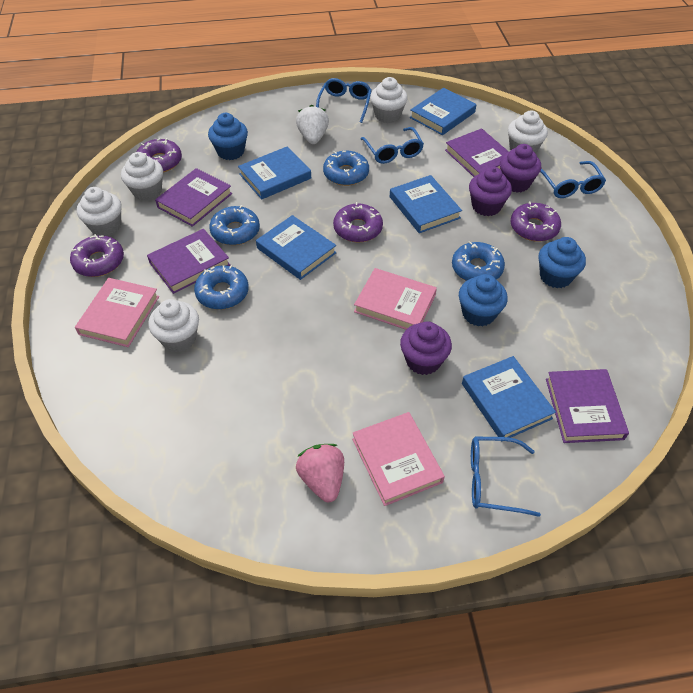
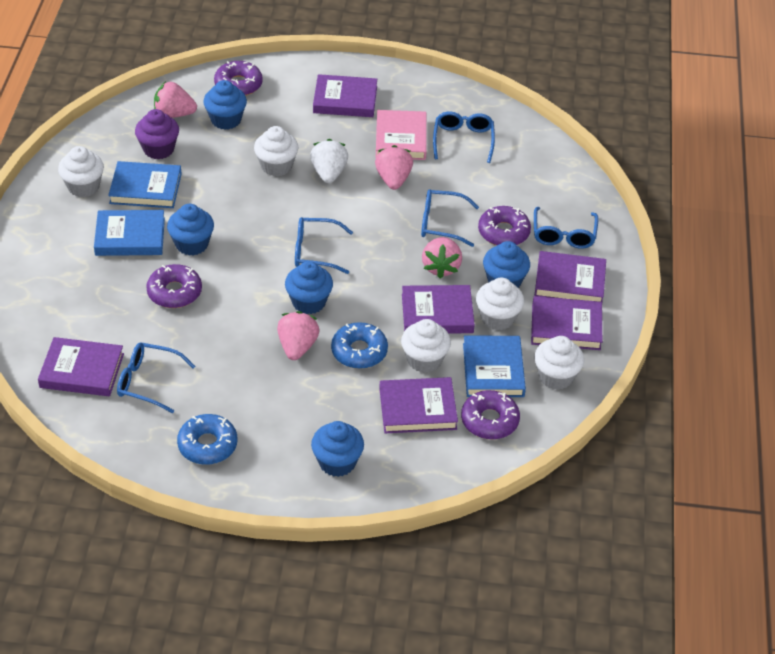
blue book: [238,146,311,199] [256,215,337,280] [390,175,462,233] [410,88,476,135] [462,356,556,438] = 5 -> [94,210,165,256] [108,161,182,208] [463,335,526,397] = 3
blue cupcake: [208,113,248,160] [459,274,508,327] [538,237,586,288] = 3 -> [167,204,214,256] [203,80,247,130] [285,261,333,314] [311,421,364,477] [483,241,530,288] = 5
blue donut: [194,265,249,310] [209,205,260,245] [323,151,369,186] [452,241,505,281] = 4 -> [177,414,237,465] [331,322,388,369] = 2
blue glasses: [316,78,372,123] [361,127,424,164] [471,436,541,517] [540,161,606,198] = 4 -> [117,342,195,413] [295,217,353,274] [421,189,479,247] [433,111,495,163] [534,207,598,249] = 5
pink book: [75,278,159,347] [352,412,445,506] [354,268,437,330] = 3 -> [376,110,427,160] = 1
pink strawberry: [296,444,344,502] = 1 -> [154,82,197,118] [277,311,320,360] [375,145,413,190] [422,237,462,278] = 4
purple book: [147,229,230,294] [155,168,232,227] [445,128,509,177] [546,369,629,443] = 4 -> [38,337,124,396] [313,74,377,117] [379,377,458,433] [402,285,475,334] [531,296,602,350] [535,251,606,302] = 6
purple cupcake: [400,321,452,375] [469,167,512,216] [500,144,541,193] = 3 -> [135,109,179,159] = 1

